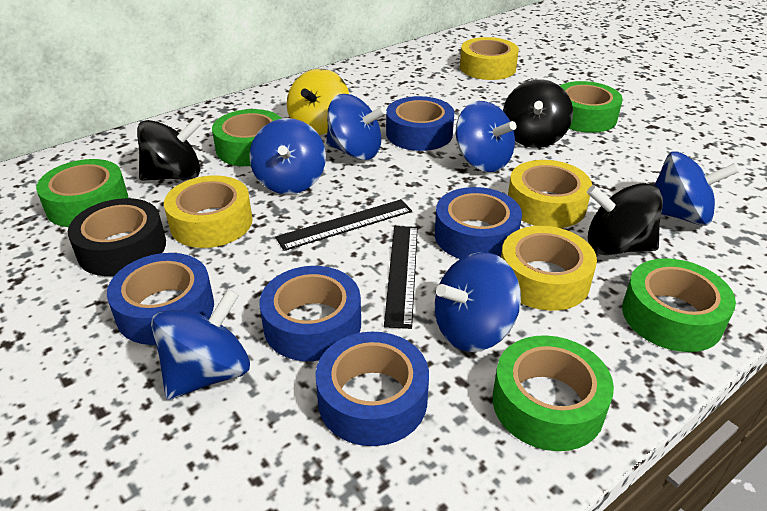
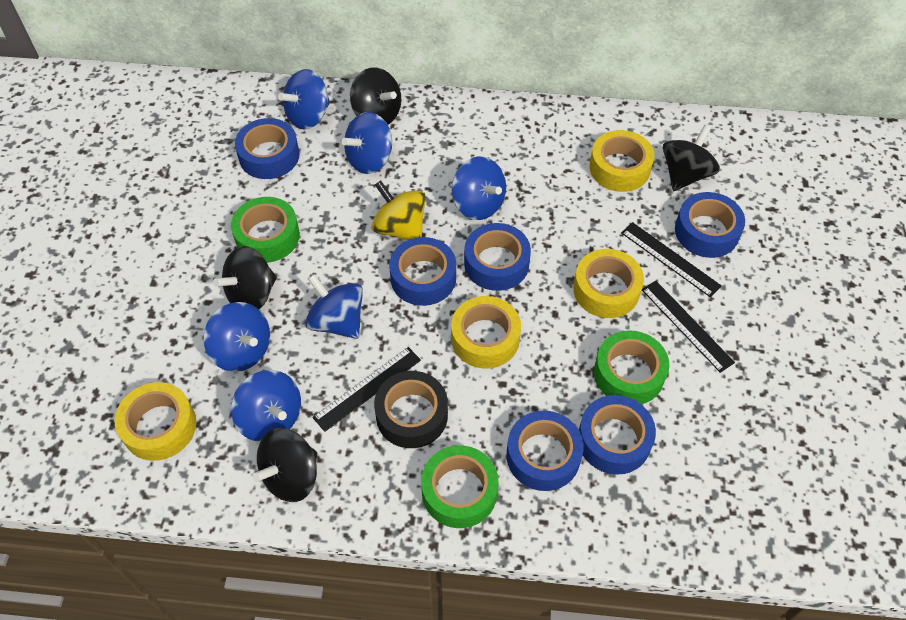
black ruler: [275,199,412,251] [384,226,418,329] = 2 -> [312,347,421,432] [621,222,722,297] [642,281,735,373] = 3
black spinning top: [137,118,202,181] [503,79,573,148] [587,183,663,255] = 3 -> [213,246,277,309] [252,428,317,502] [350,67,401,125] [663,125,720,191] = 4
blue tape: [107,253,214,345] [259,266,361,361] [315,332,429,446] [386,96,454,151] [435,187,522,259] = 5 -> [235,118,300,179] [389,237,456,306] [464,223,531,291] [507,411,584,491] [579,395,656,475] [675,192,745,258] = 6
green tape: [36,159,128,227] [212,109,282,166] [493,335,614,451] [560,81,623,133] [622,258,736,352] = 5 -> [231,197,300,263] [421,445,499,528] [594,330,669,404] = 3

